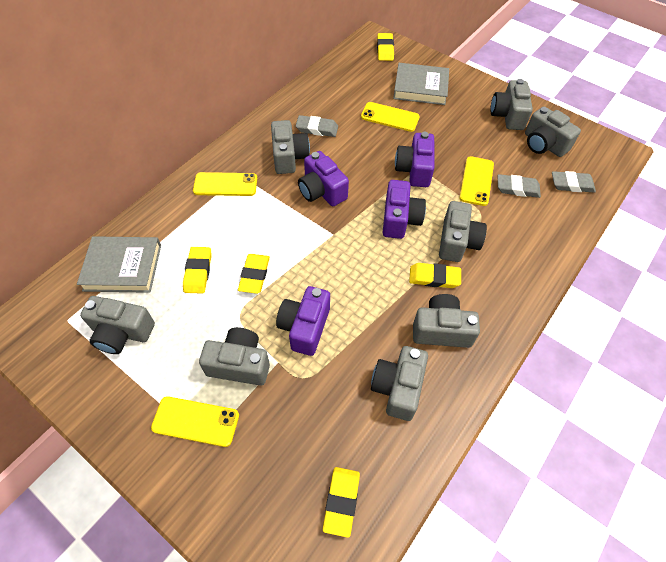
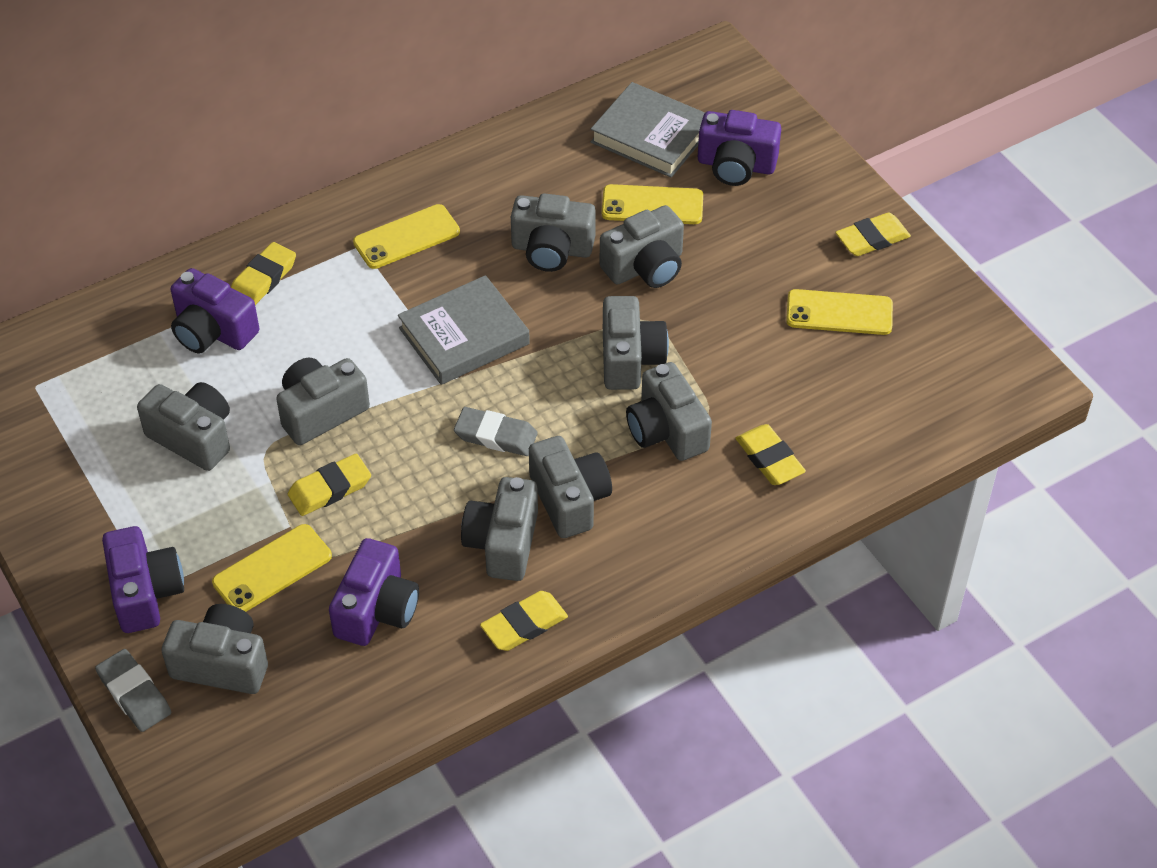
grey camera: [80,296,155,354] [199,327,270,386] [271,120,310,174] [371,346,428,421] [413,294,480,348] [439,201,487,262] [490,79,533,130] [525,106,581,157] = 8 -> [137,382,230,471] [162,604,268,694] [276,358,370,445] [461,477,538,581] [511,193,596,272] [529,436,612,538] [600,205,684,288] [603,296,669,390] [626,362,712,461] = 9
grey eraser: [296,115,338,137] [497,174,541,198] [552,171,596,192] = 3 -> [95,649,171,732] [454,407,537,456] = 2

